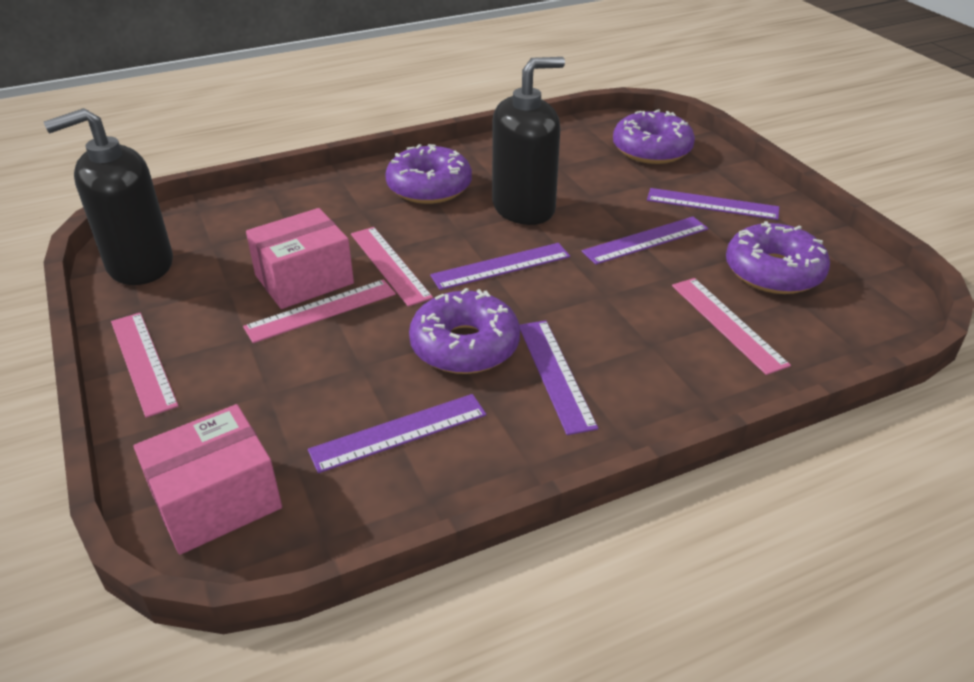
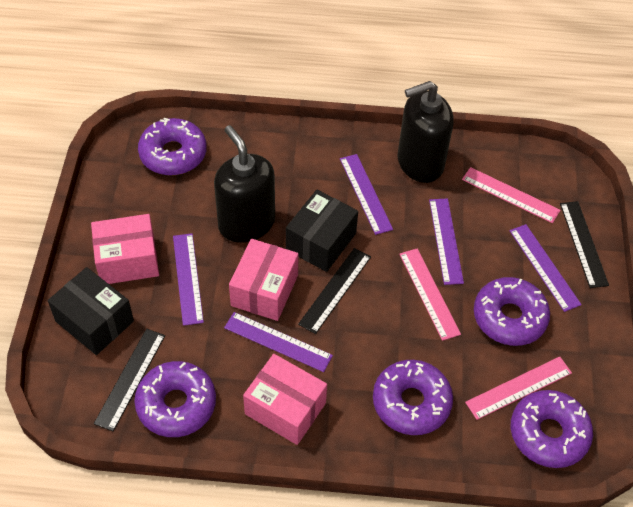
black box: none = 0 -> [48,267,134,355] [286,190,358,272] = 2
black ruler: none = 0 -> [94,329,165,432] [298,248,371,334] [560,201,609,288] = 3
pink box: [134,404,282,555] [246,208,354,309] = 2 -> [91,214,159,284] [229,239,299,321] [243,354,327,445] = 3
pink ruler: [111,313,178,418] [243,279,396,343] [351,227,433,307] [672,278,791,375] = 4 -> [399,248,461,341] [462,167,560,223] [465,356,572,420] = 3
purple donut: [385,144,472,204] [409,288,520,374] [613,109,695,164] [726,221,830,294] = 4 -> [134,361,216,437] [138,118,207,175] [373,360,453,435] [474,277,550,346] [511,390,593,468] = 5

